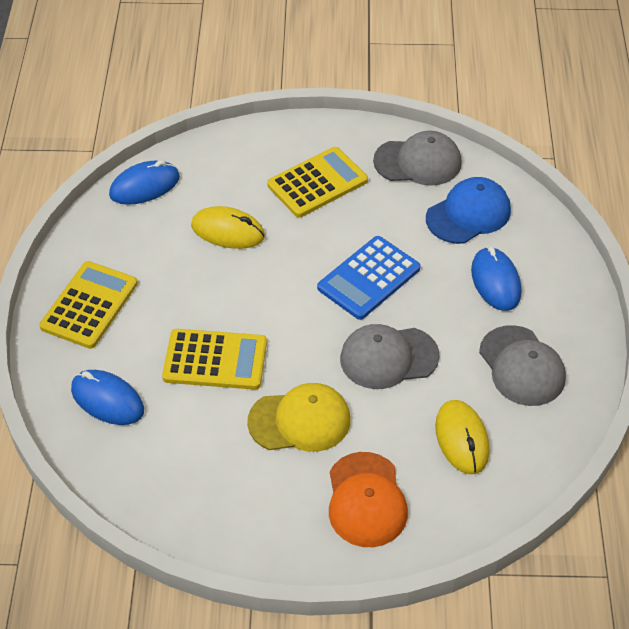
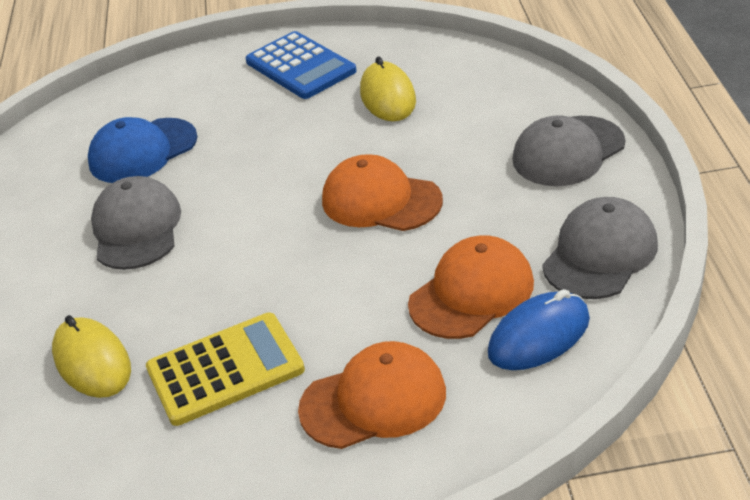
blue mouse: [71,370,144,425] [109,160,180,205] [471,247,521,311] = 3 -> [488,289,590,370] = 1
orange cap: [329,452,408,547] = 1 -> [298,341,446,449] [322,154,443,231] [408,235,534,339] = 3
yellow calculator: [39,261,137,349] [162,329,267,390] [267,147,368,218] = 3 -> [146,313,305,426] = 1
yellow cap: [247,383,351,452] = 1 -> none = 0

